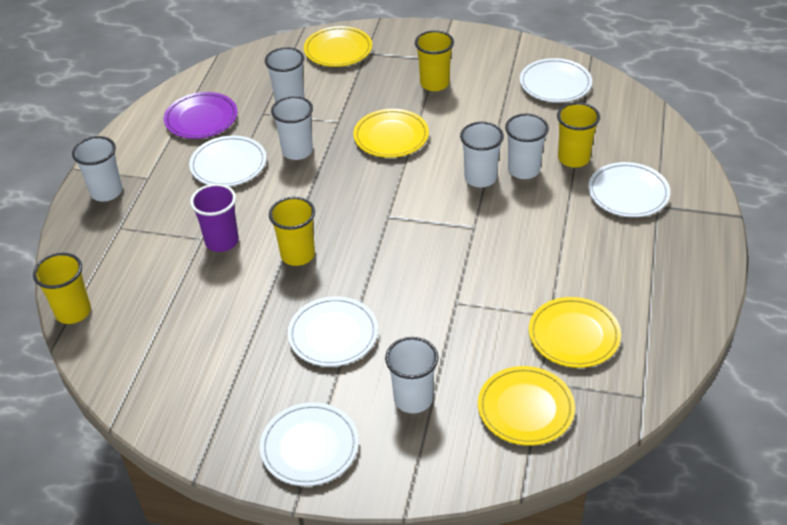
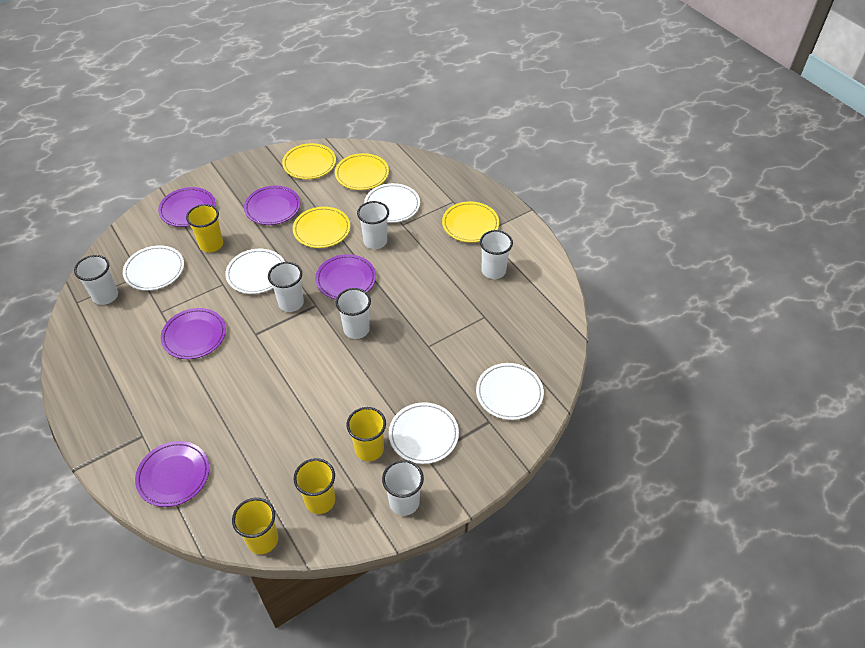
purple cup: [190,184,239,252] = 1 -> none = 0
purple plate: [164,92,238,139] = 1 -> [135,441,210,507] [158,187,216,227] [161,308,226,359] [244,186,300,225] [315,254,376,300] = 5

